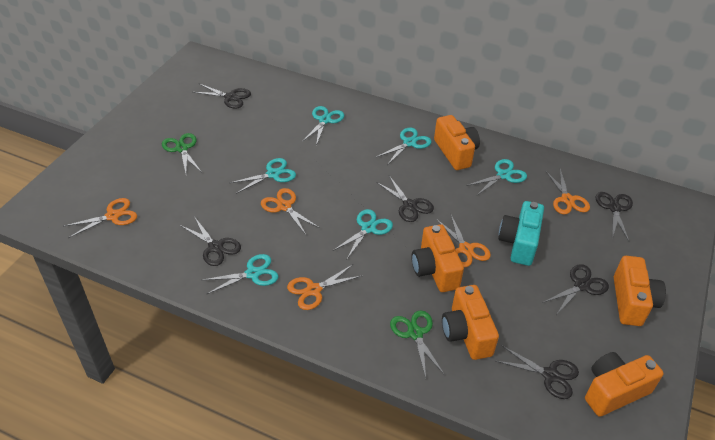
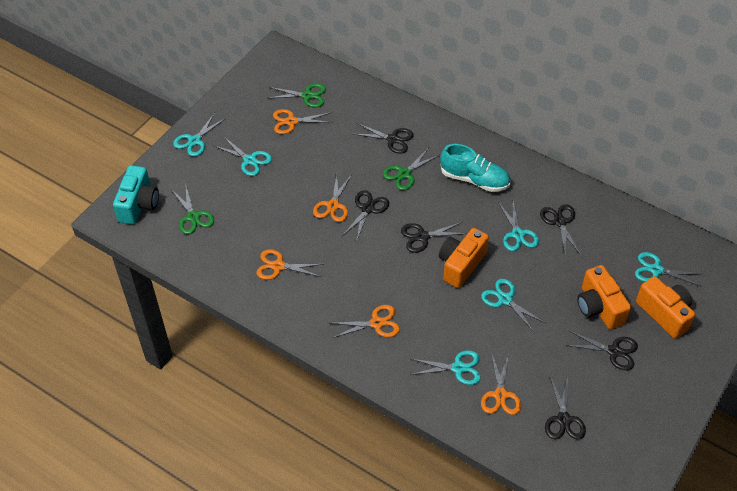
green scissors: [162,133,201,173] [390,310,445,378] = 2 -> [171,183,214,234] [269,83,326,108] [383,147,439,190] = 3
orange camera: [411,224,464,292] [434,115,480,170] [442,285,499,360] [585,352,664,417] [614,256,666,326] = 5 -> [439,228,489,288] [577,265,631,329] [636,276,695,339] = 3
turquoise shoe: none = 0 -> [440,144,510,192] = 1

